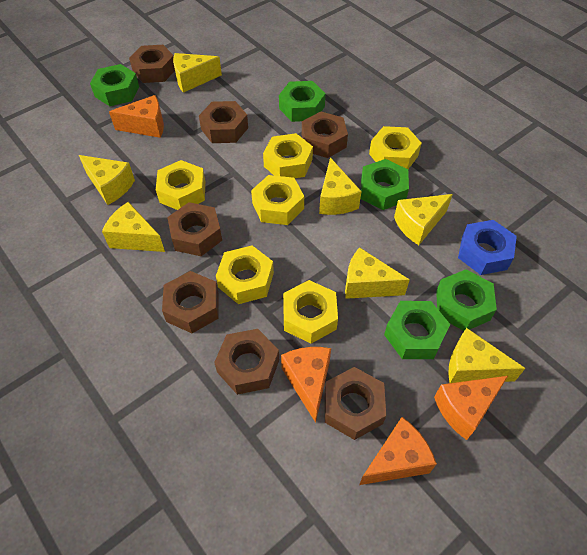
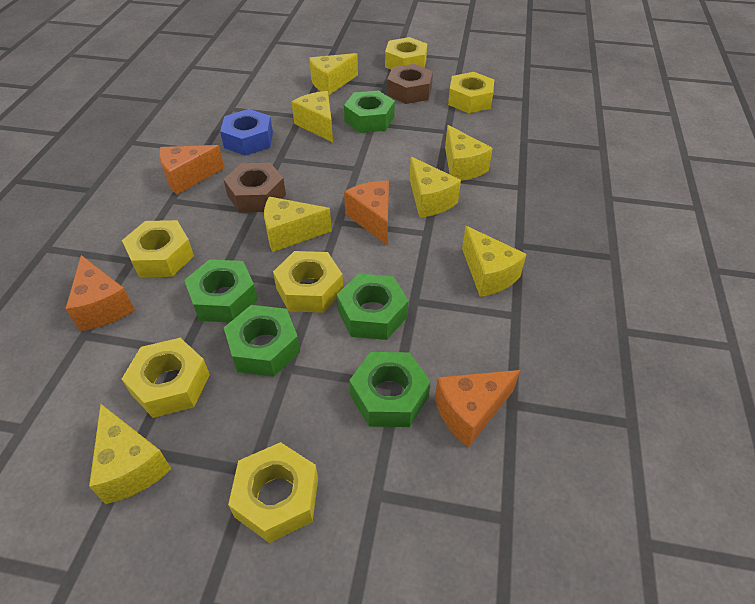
brown nut: [129,45,175,83] [162,271,219,333] [167,202,222,256] [199,101,248,143] [214,329,279,395] [302,111,348,158] [325,367,386,440] = 7 -> [224,163,286,213] [387,64,433,104] = 2

